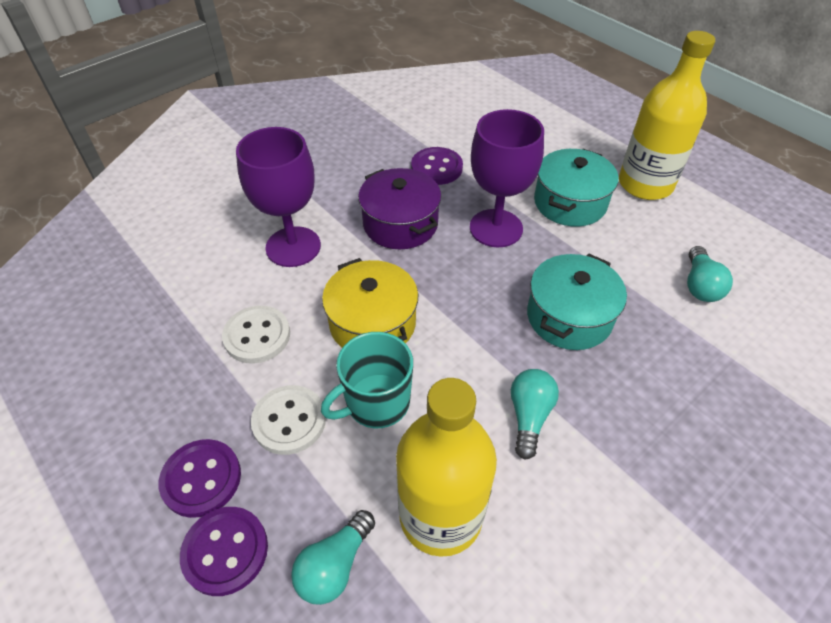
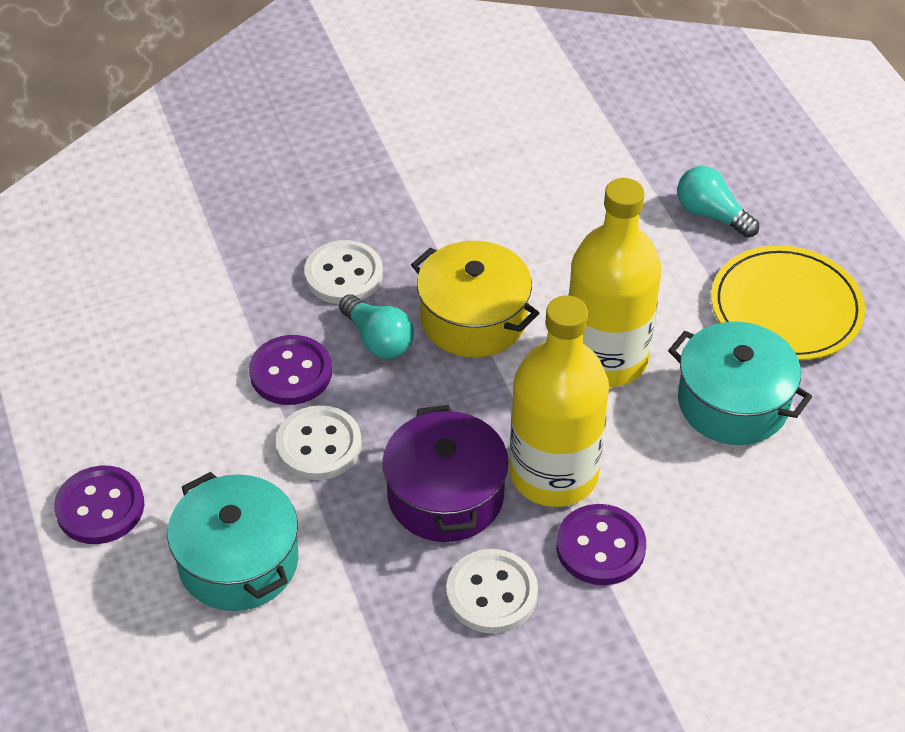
purple goblet: [236,127,321,267] [470,109,544,247] = 2 -> none = 0
turquoise light bulb: [291,510,375,605] [511,369,559,460] [687,246,733,302] = 3 -> [339,294,414,359] [677,166,759,238] = 2
turquoise mug: [321,332,413,428] = 1 -> none = 0
white button: [222,306,290,364] [251,385,326,455] = 2 -> [276,405,362,480] [304,240,383,304] [446,549,538,634] = 3
yellow plate: none = 0 -> [711,245,865,360] = 1

